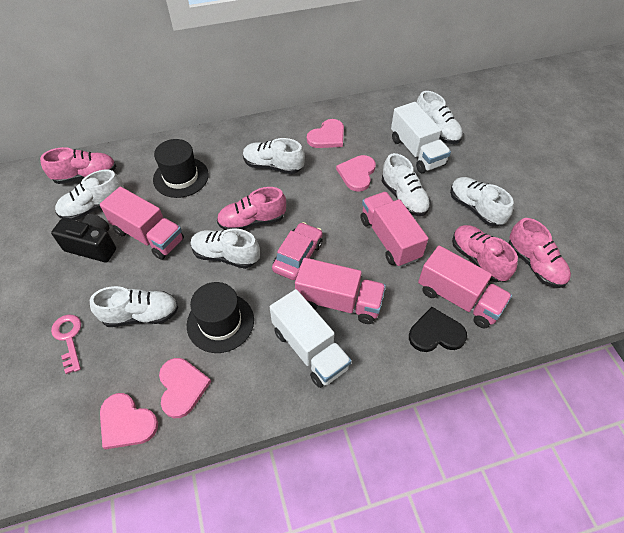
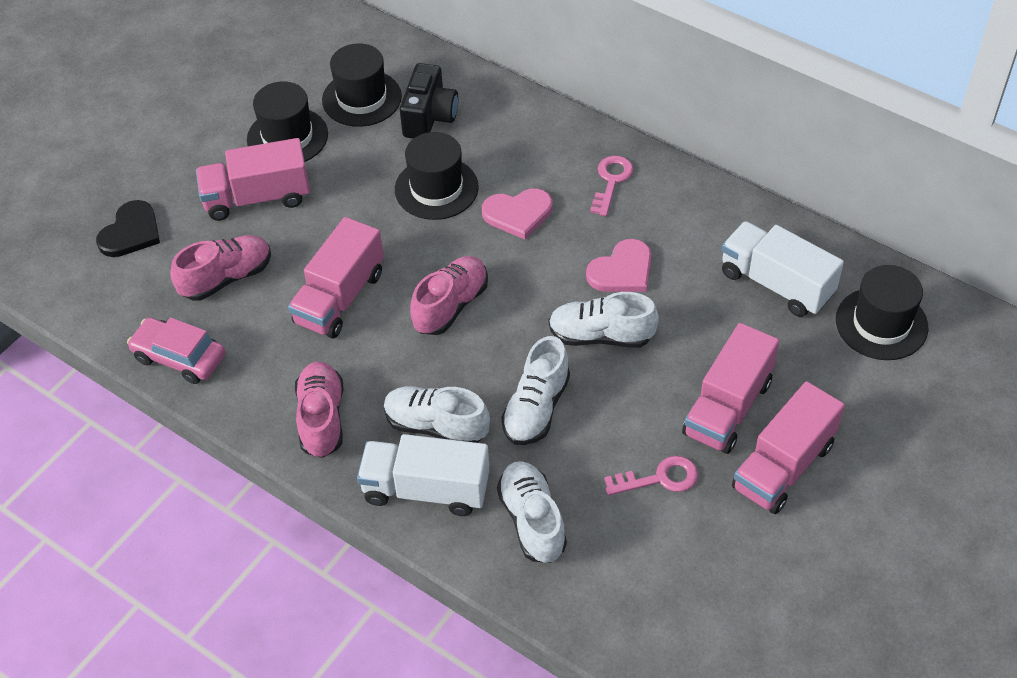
black hat: [153,139,209,198] [187,282,254,353] = 2 -> [247,81,328,162] [322,43,402,127] [395,132,479,220] [836,265,928,360] = 4
pink heart: [100,393,158,449] [159,358,211,418] [307,119,344,148] [336,155,376,192] = 4 -> [482,189,552,239] [586,239,652,292] = 2
pink key: [51,315,81,374] = 1 -> [590,156,634,216] [604,456,698,496] = 2
pink shoe: [40,147,116,184] [217,187,286,230] [452,225,518,282] [508,218,571,288] = 4 -> [170,235,271,301] [295,361,343,458] [410,256,488,335] = 3
white shoe: [55,170,124,221] [90,286,179,327] [191,228,260,269] [243,138,305,174] [382,153,431,216] [416,91,463,144] [450,177,513,226] = 7 -> [384,386,490,443] [497,461,567,563] [501,336,570,445] [549,292,659,348] = 4

